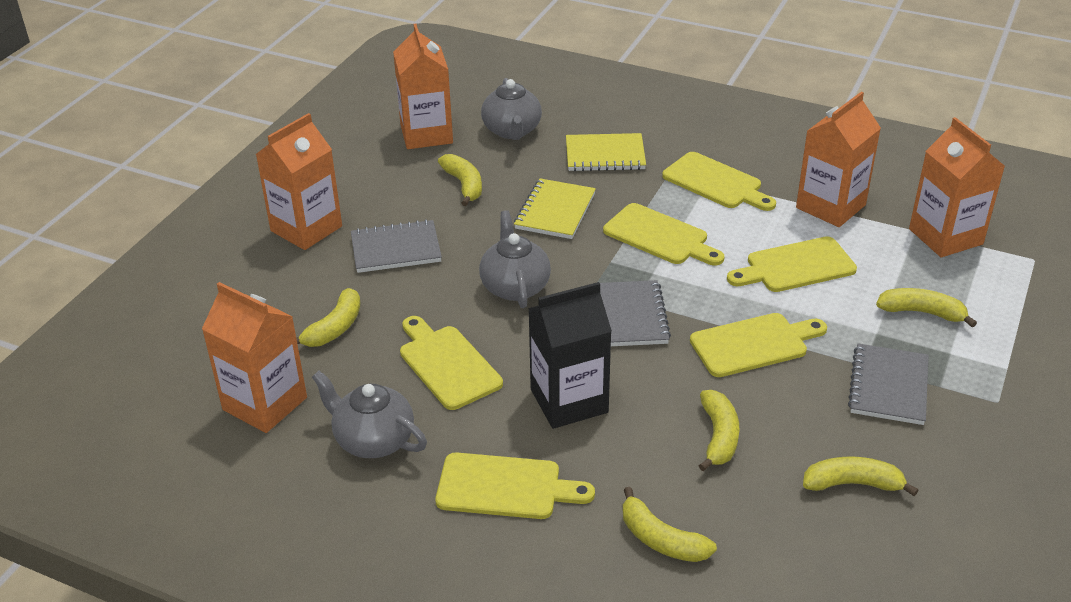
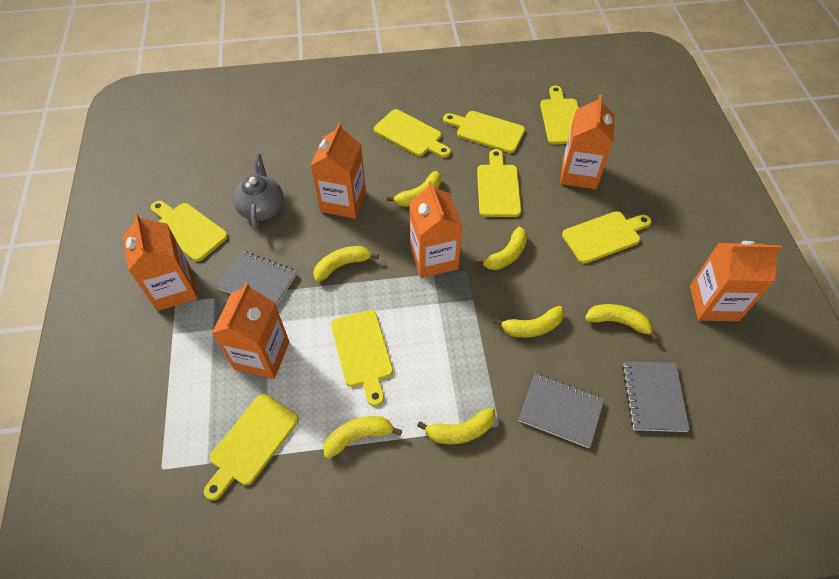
black carton: [528,282,612,429] = 1 -> none = 0
grey teapot: [312,371,427,458] [479,210,551,308] [481,78,542,140] = 3 -> [233,154,284,230] = 1
orange carton: [202,282,307,433] [256,113,342,250] [393,23,453,149] [796,92,881,227] [909,117,1005,257] = 5 -> [123,213,198,311] [212,283,289,379] [310,123,366,219] [409,181,463,278] [560,94,615,189] [690,241,782,321] = 6
yellow banana: [296,288,361,347] [438,154,482,206] [623,487,717,562] [698,390,739,471] [803,456,918,496] [876,288,977,327] = 6 -> [313,246,379,282] [323,416,402,459] [387,171,441,207] [417,407,495,444] [475,226,528,270] [494,306,564,338] [585,304,659,341] = 7
yellow cutting board: [400,316,503,410] [435,452,595,519] [603,203,724,266] [662,152,776,211] [690,313,827,377] [727,236,857,292] = 6 -> [151,201,228,262] [204,394,299,500] [331,310,393,407] [374,109,451,158] [443,111,525,153] [477,149,521,217] [540,86,579,145] [562,211,651,264] = 8
yellow notebook: [514,178,596,239] [566,133,646,171] = 2 -> none = 0

